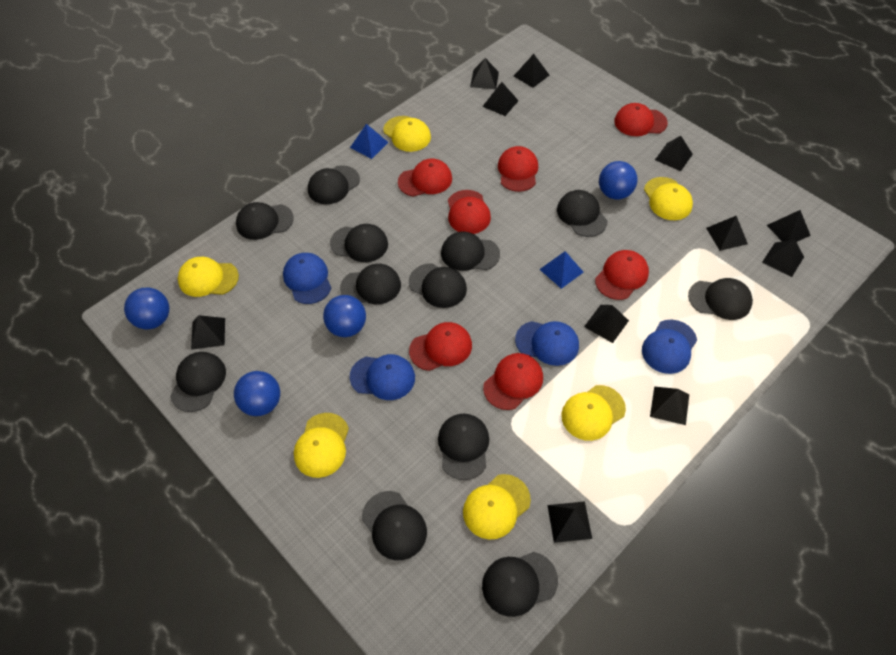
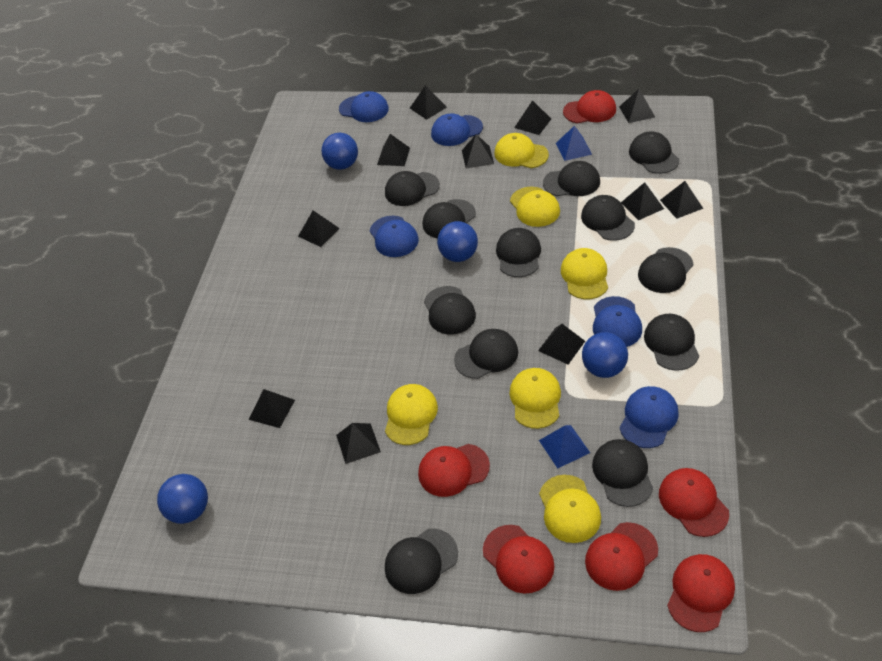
blue cap: [283,253,331,304] [350,354,415,400] [515,321,579,366] [642,320,697,374] = 4 -> [339,91,389,122] [370,216,419,257] [431,113,483,146] [593,296,642,347] [620,386,679,448] = 5
red cap: [398,158,452,197] [409,322,472,371] [448,190,491,234] [483,353,543,410] [498,146,538,192] [595,250,649,300] [614,103,668,136] = 7 -> [418,444,490,497] [483,525,555,593] [563,90,616,123] [585,522,658,591] [659,468,729,537] [667,554,735,632] = 6

